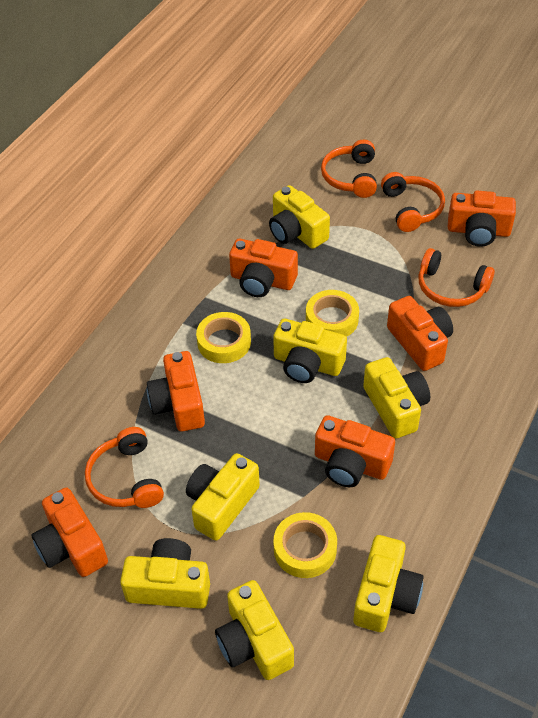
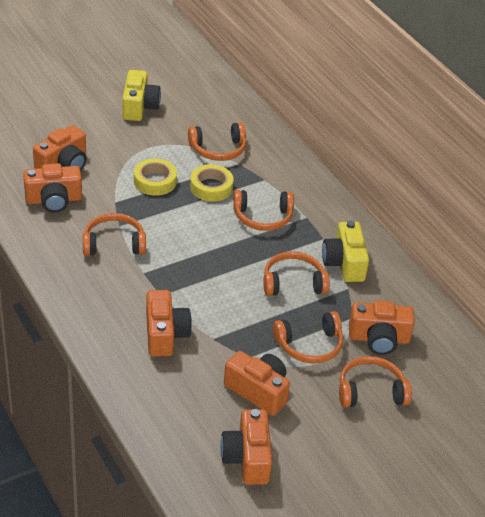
orange headphones: [85,427,164,508] [321,139,377,198] [381,172,445,232] [418,248,495,307] = 4 -> [83,213,146,256] [188,122,246,161] [233,190,294,231] [263,251,330,296] [273,311,343,364] [339,356,412,407] = 6
yellow camera: [120,538,210,609] [186,453,260,541] [215,580,294,680] [269,185,330,249] [273,319,347,383] [354,535,424,632] [363,357,430,439] = 7 -> [122,70,161,121] [322,221,369,282] = 2
yellow tape: [196,312,251,363] [273,512,337,578] [306,290,359,337] = 3 -> [134,158,177,196] [190,164,234,202] = 2

